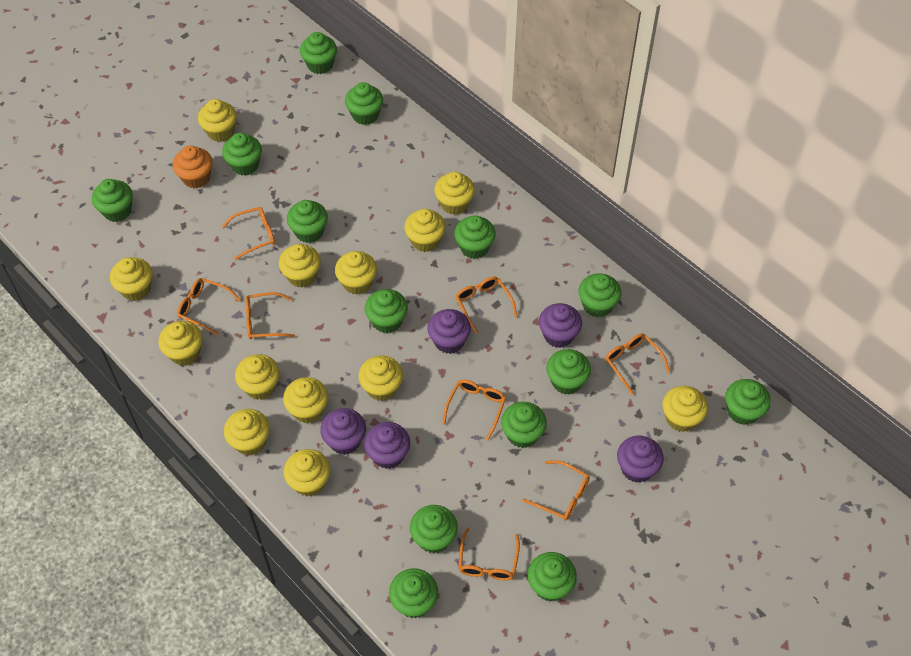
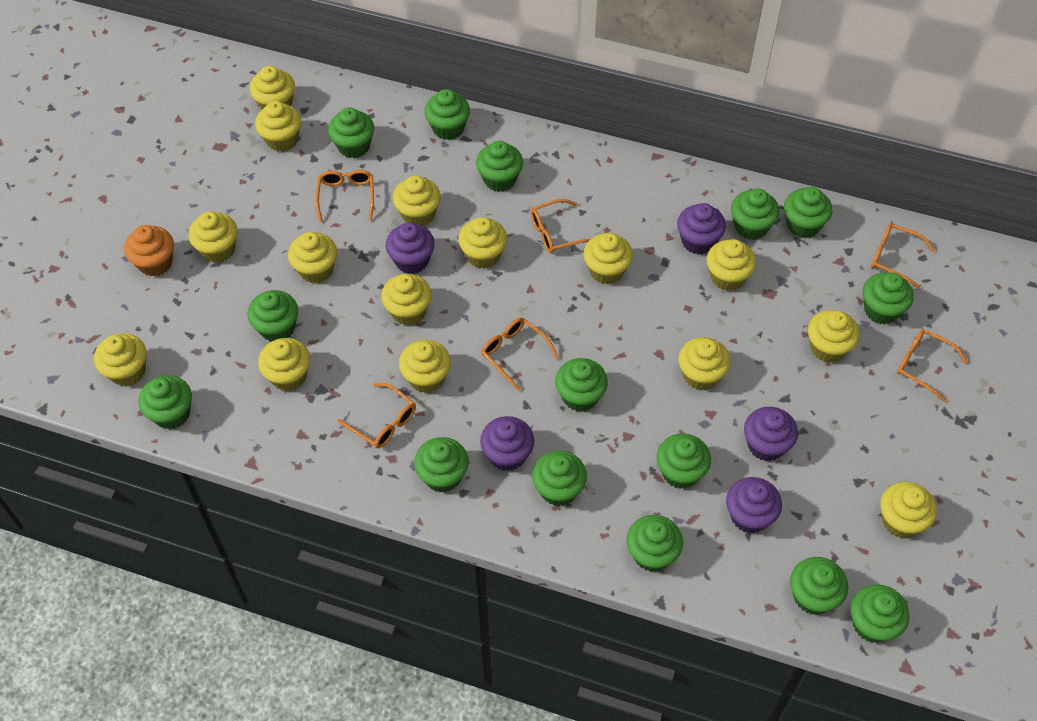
green cupcake: [92,179,133,222] [222,133,262,176] [287,200,328,243] [300,32,337,74] [345,82,383,125] [365,289,408,333] [389,568,438,618] [410,505,458,553] [454,215,496,259] [501,402,547,448] [528,552,577,602] [546,349,591,394] [579,273,621,317] [725,379,771,425] = 14 -> [138,375,192,429] [247,290,298,341] [328,107,374,158] [414,437,469,492] [424,89,470,140] [476,141,523,192] [532,451,587,506] [555,358,608,412] [627,515,683,572] [657,433,711,489] [731,189,779,240] [784,187,833,238] [790,557,848,615] [850,584,910,643] [863,272,914,324] = 15
orange glasses: [177,278,241,335] [222,207,275,260] [245,292,295,339] [442,379,506,440] [455,277,518,334] [458,527,520,581] [522,460,590,521] [605,333,670,395] = 8 -> [316,170,374,222] [338,383,416,448] [481,318,559,391] [531,199,590,253] [871,224,935,289] [897,329,968,402] = 6
yellow cupcake: [110,257,153,301] [158,321,203,366] [198,99,237,142] [224,409,270,456] [235,354,280,400] [279,244,321,287] [283,377,328,423] [284,449,330,497] [335,251,377,295] [358,355,403,401] [404,209,446,252] [435,172,475,215] [663,386,708,432] = 13 -> [94,333,147,386] [189,211,238,263] [250,66,295,109] [255,101,301,152] [258,338,310,391] [288,232,337,283] [381,274,432,326] [393,176,441,226] [399,340,451,393] [458,217,507,268] [583,233,633,284] [678,337,731,390] [707,239,756,291] [808,310,860,363] [880,482,937,538] = 15

